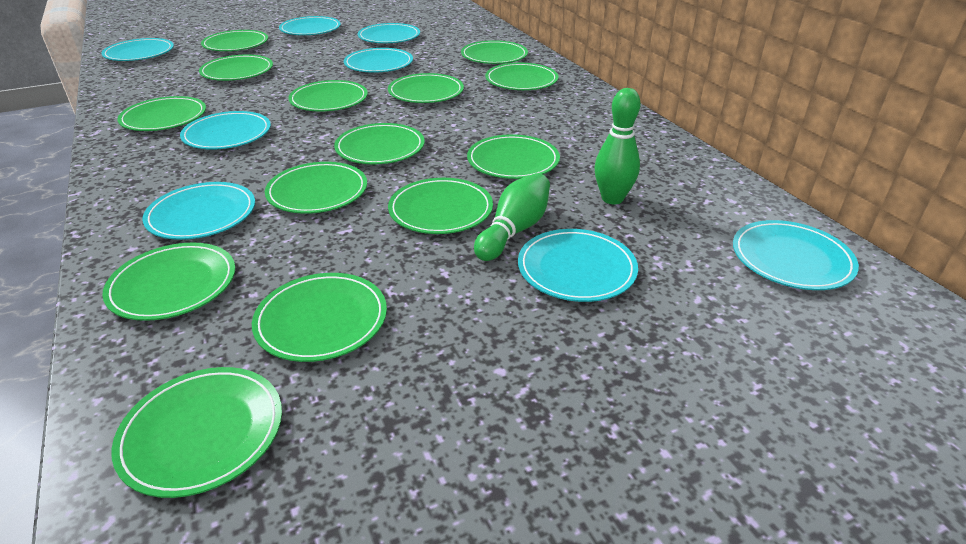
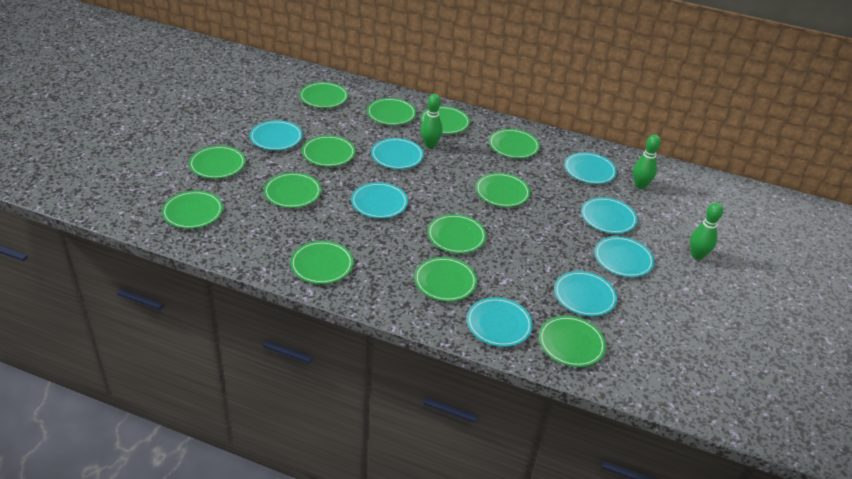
green bowling pin: [474,173,550,261] [595,88,640,204] = 2 -> [420,94,443,148] [633,134,661,189] [690,202,723,260] = 3
green plate: [102,243,235,321] [111,367,282,498] [117,96,206,131] [199,54,273,81] [201,30,268,51] [252,273,387,362] [265,162,367,214] [288,80,368,112] [334,123,425,164] [388,73,464,103] [388,178,493,234] [461,40,528,64] [467,134,560,179] [485,63,558,90] = 14 -> [162,191,223,229] [189,146,245,179] [264,172,321,208] [290,241,353,284] [299,82,348,108] [302,135,355,167] [367,98,416,125] [414,257,477,302] [420,106,470,134] [427,214,486,253] [475,173,530,207] [489,129,540,159] [539,316,606,367] = 13

